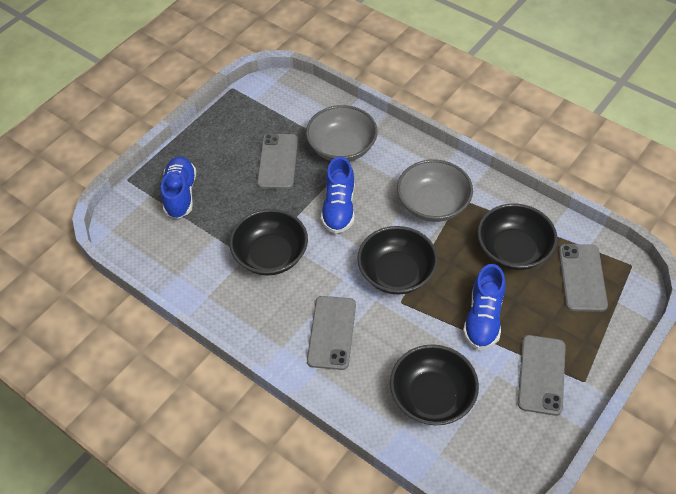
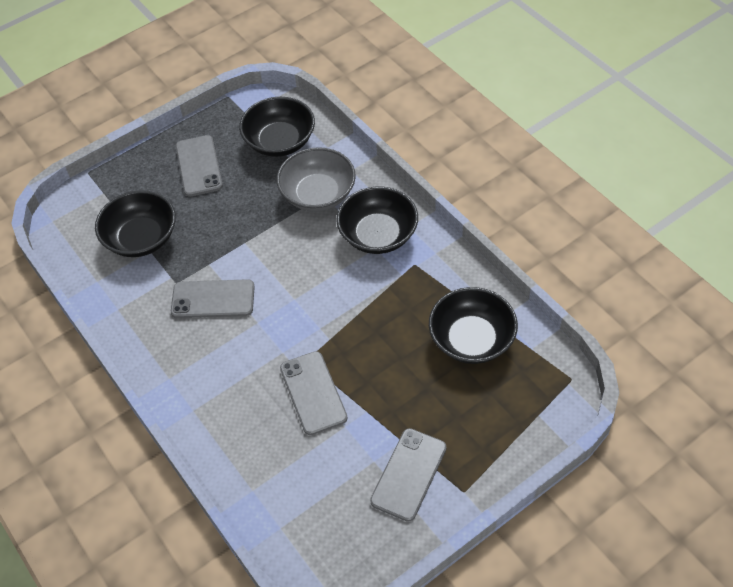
blue shoe: [161,157,196,219] [321,157,355,234] [463,264,505,350] = 3 -> none = 0
grey bowl: [306,105,378,162] [397,159,473,222] = 2 -> [277,147,356,212] = 1

